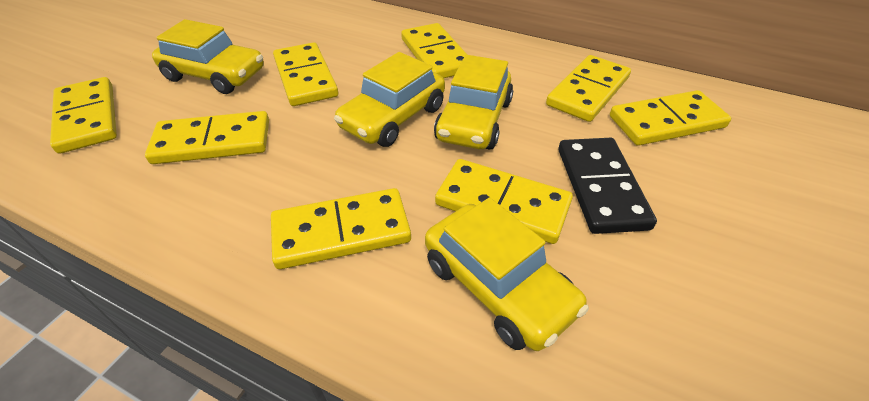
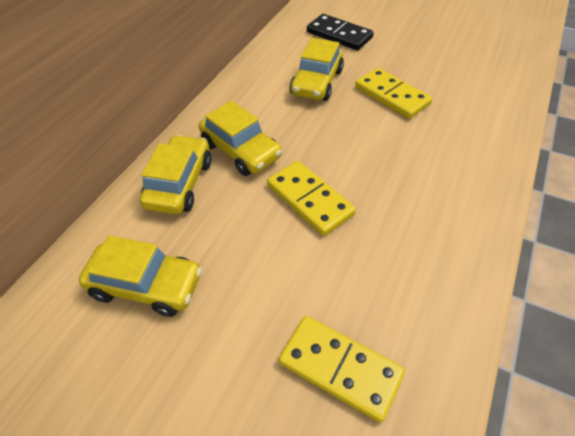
yellow domino: [50,77,117,154] [145,111,269,164] [271,188,411,269] [273,42,338,106] [401,23,467,78] [435,159,573,244] [546,55,631,122] [610,90,731,146] = 8 -> [267,161,356,236] [279,316,405,423] [355,68,432,119] = 3

